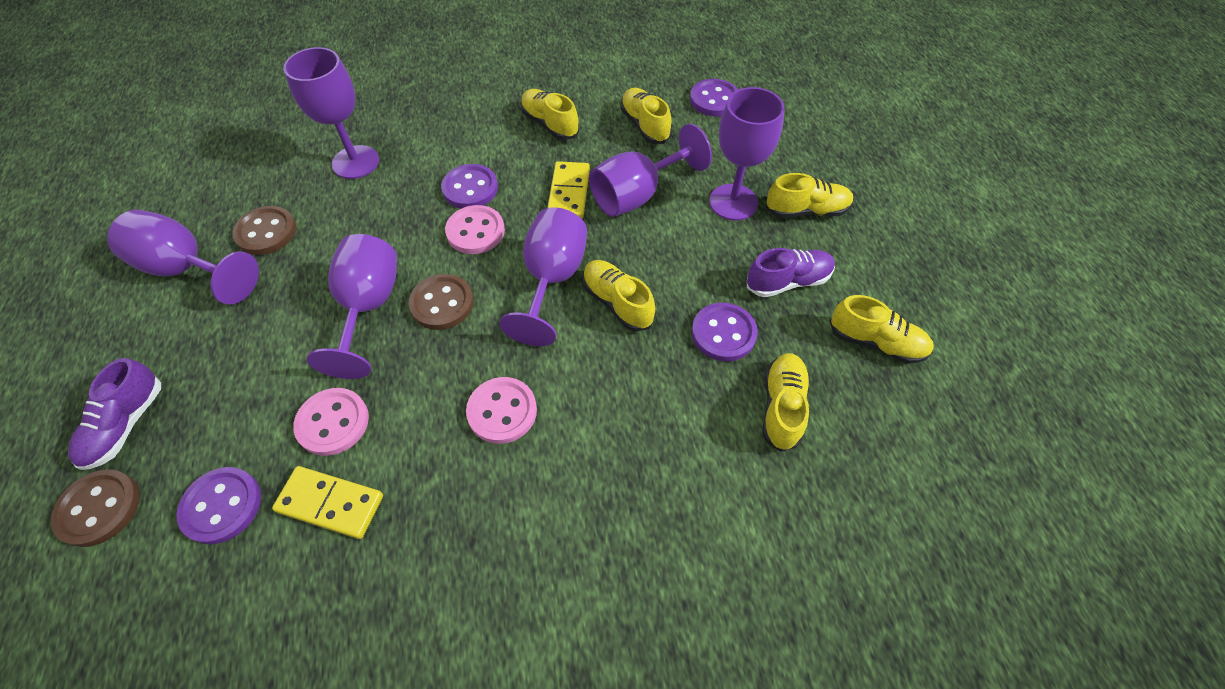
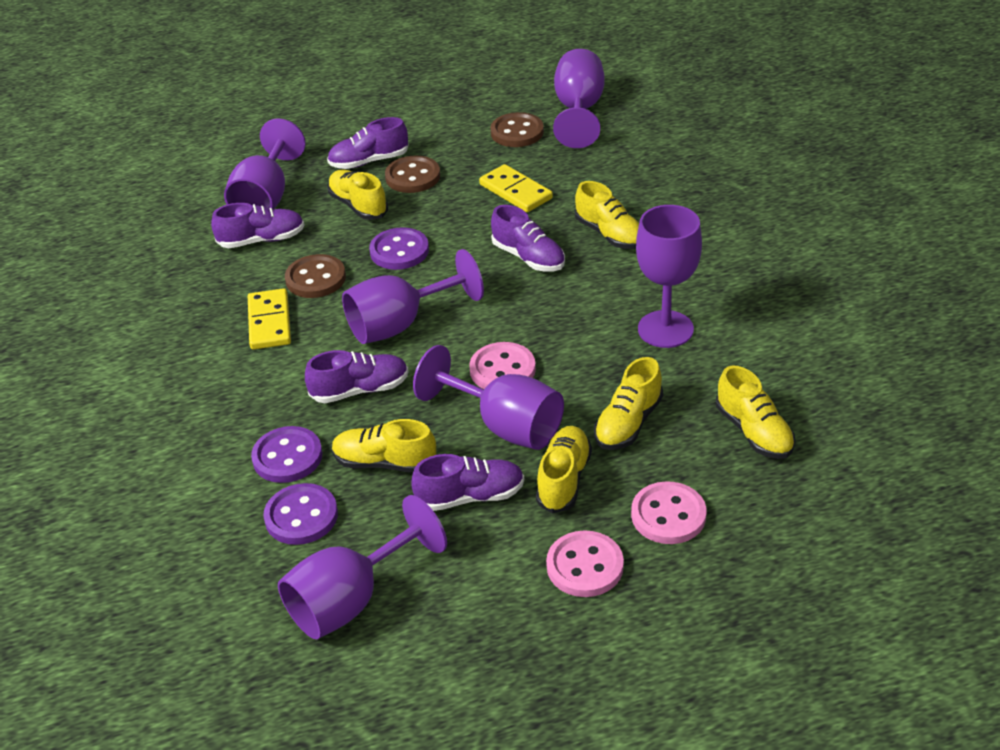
purple button: [176,467,261,544] [441,164,498,209] [690,79,738,116] [692,303,758,361] = 4 -> [251,426,322,483] [263,483,338,545] [369,227,429,270] = 3
purple shoe: [68,358,161,470] [747,248,835,298] = 2 -> [211,203,305,248] [305,350,409,403] [327,117,409,169] [411,454,524,511] [491,205,565,272] = 5

